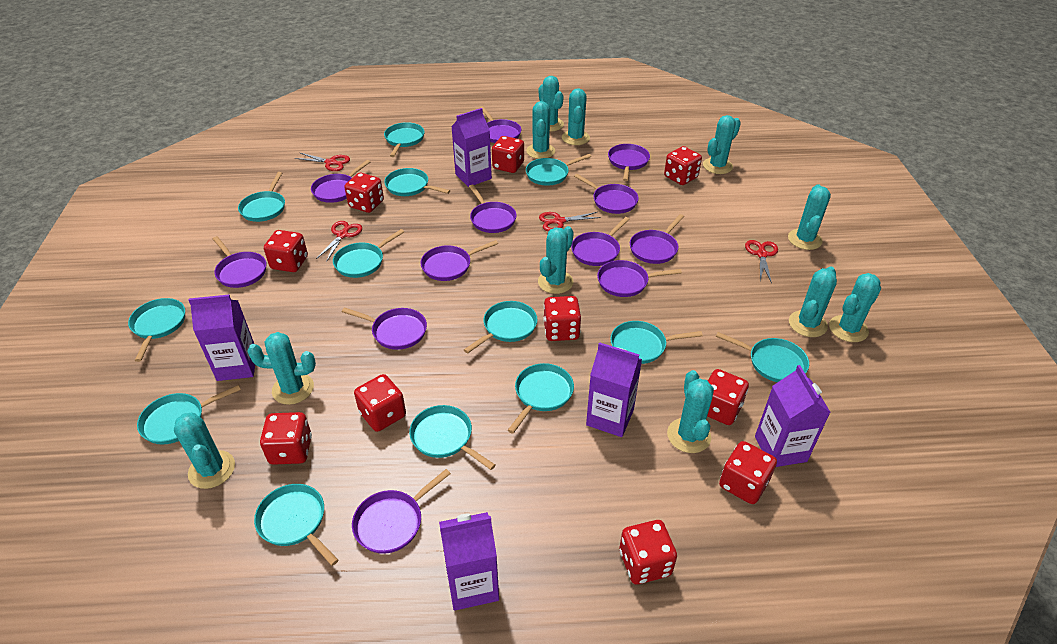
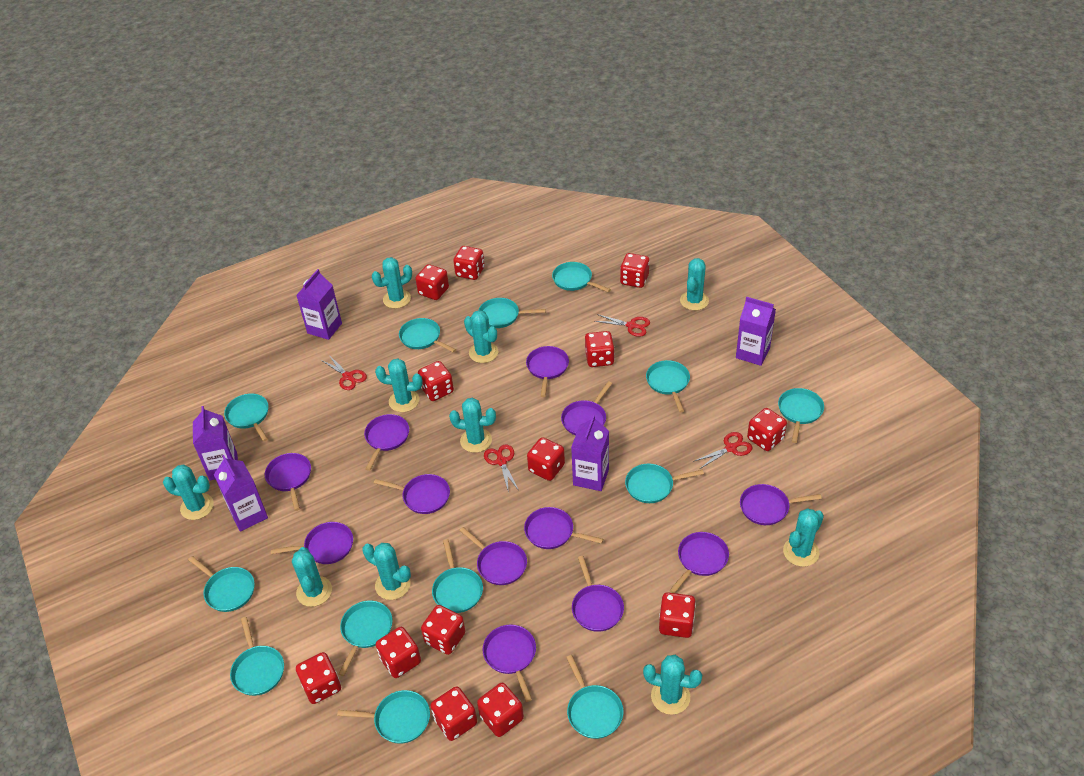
red dice: [260,412,312,465] [264,230,308,272] [344,173,384,213] [354,374,406,432] [492,136,524,173] [543,296,581,341] [619,520,677,585] [664,146,702,185] [707,369,749,425] [719,441,777,504] = 10 -> [296,652,341,704] [376,627,421,678] [415,264,449,300] [418,361,454,401] [421,605,465,655] [430,686,477,741] [453,246,485,280] [477,683,524,737] [527,437,565,481] [585,331,614,367] [620,253,650,288] [659,592,696,638] [747,408,787,451] = 13
turquoise cactus: [174,413,235,489] [247,332,316,405] [526,101,555,159] [538,226,574,294] [539,76,564,132] [562,88,590,145] [667,370,714,453] [703,115,741,174] [788,184,831,250] [789,266,837,337] [829,273,881,342] = 11 -> [163,465,214,520] [292,547,332,607] [362,543,411,600] [372,257,412,309] [375,358,423,412] [449,398,496,453] [464,310,499,363] [643,655,702,715] [680,258,709,310] [783,508,824,567] = 10

